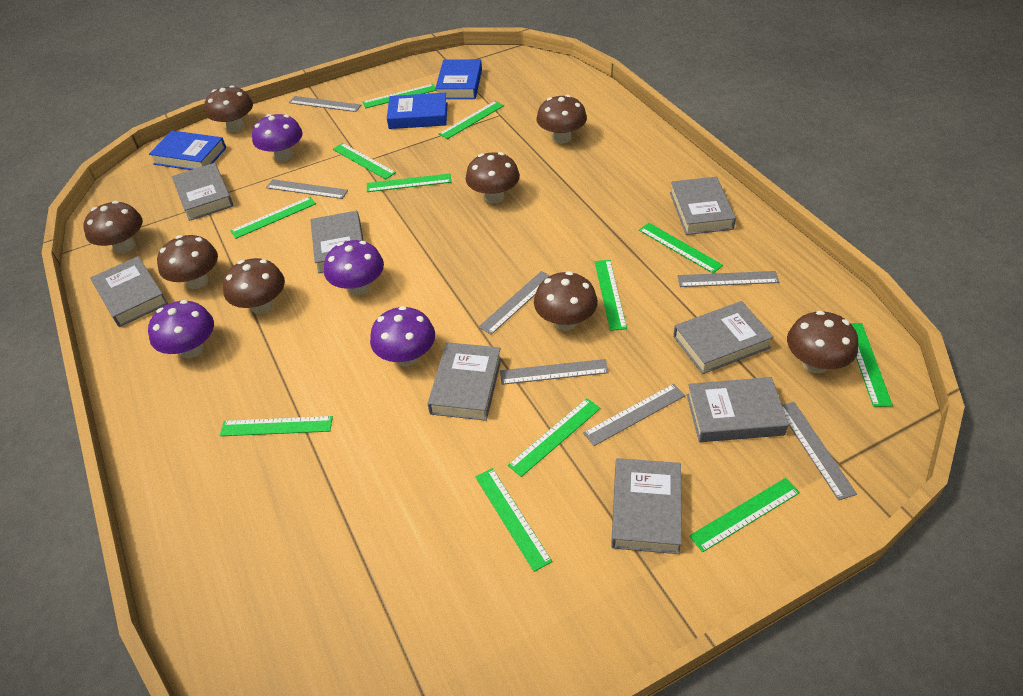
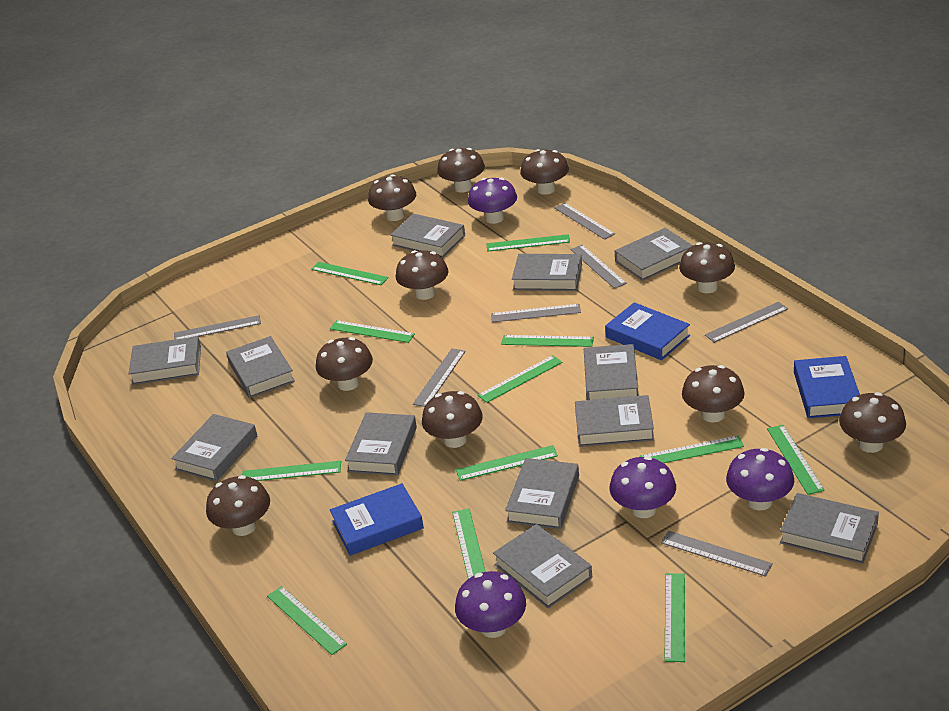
brown mushroom: [84,201,143,254] [157,235,218,289] [204,85,253,132] [223,258,285,314] [466,152,520,203] [534,271,598,330] [537,95,587,144] [787,311,858,373] = 8 -> [206,475,270,536] [316,337,373,391] [368,174,416,221] [396,250,448,300] [422,391,483,448] [437,148,485,192] [520,149,569,195] [679,242,735,293] [682,365,745,422] [839,392,906,453] = 10
grey book: [90,256,168,327] [172,163,234,221] [310,211,363,273] [427,342,502,421] [611,458,682,554] [670,177,736,235] [673,301,774,374] [687,377,789,442] = 8 -> [129,336,201,385] [171,414,257,482] [226,336,295,398] [345,412,417,476] [390,214,465,258] [493,524,592,608] [505,458,579,529] [512,254,582,291] [575,395,654,447] [584,344,639,400] [615,228,693,281] [780,493,879,564] = 12

